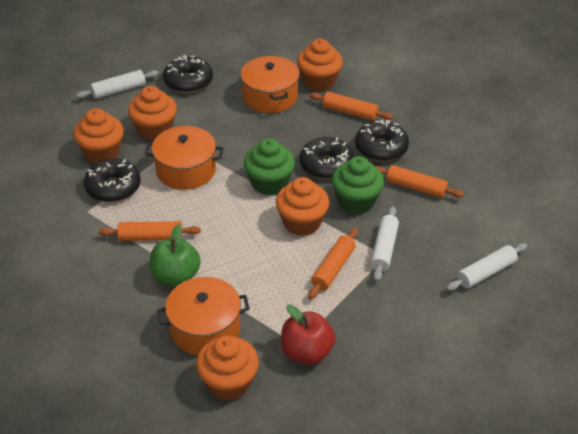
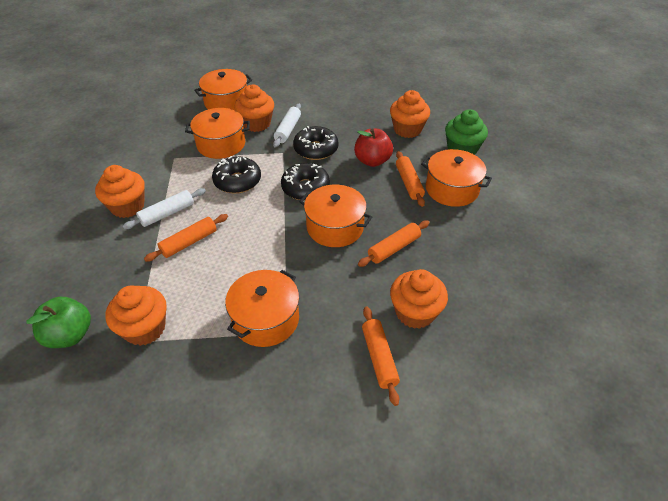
black donut: [84,159,141,202] [163,55,213,93] [300,137,354,179] [355,119,409,162] = 4 -> [212,156,261,194] [281,163,330,201] [293,126,339,160] = 3
green cupcake: [244,138,295,196] [332,156,384,214] = 2 -> [445,109,488,155] = 1
orange pot: [145,126,223,190] [157,277,250,356] [241,56,300,113] = 3 -> [185,108,250,159] [194,69,252,111] [225,270,299,347] [299,185,372,247] [421,149,492,207] = 5
white rolling pin: [76,70,159,99] [371,206,399,281] [446,243,527,291] = 3 -> [123,188,206,229] [273,104,301,148] = 2

